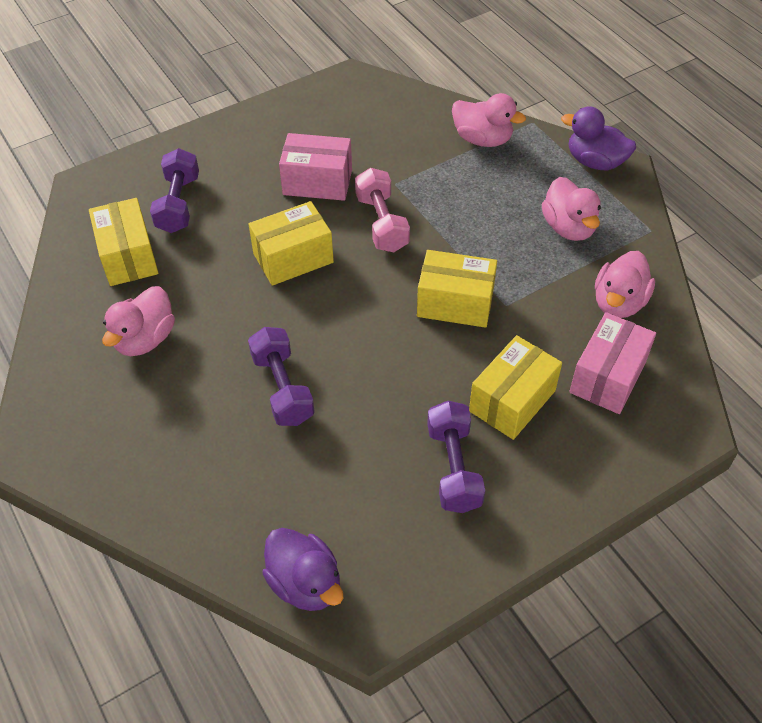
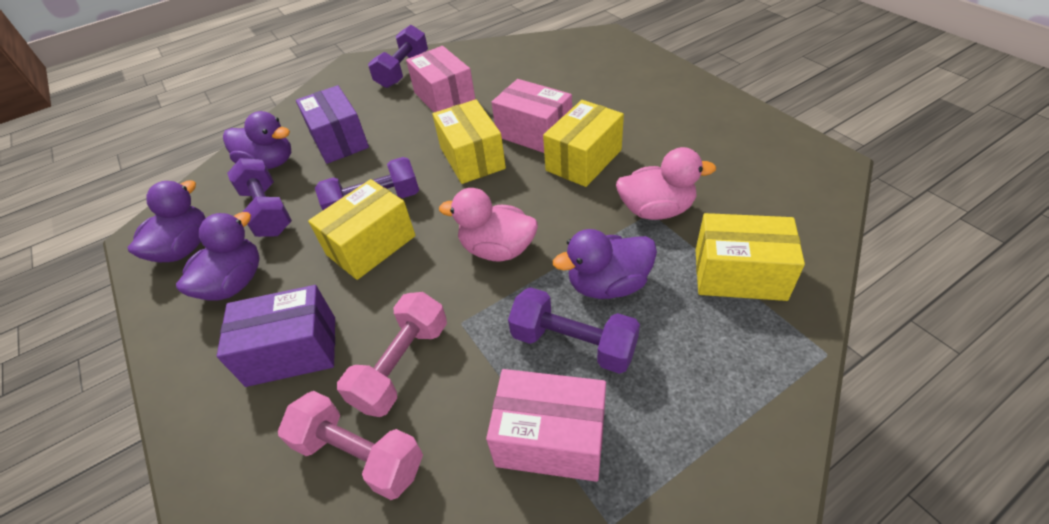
pink box: [279,133,352,201] [569,312,656,414] = 2 -> [406,46,475,112] [486,369,606,482] [491,79,572,153] = 3
pink duck: [102,286,175,356] [452,93,526,147] [542,177,601,241] [595,251,655,318] = 4 -> [439,188,538,262] [616,147,716,220] = 2
pink dumbbell: [355,168,410,252] = 1 -> [278,391,423,500] [337,292,447,417] = 2
purple box: none = 0 -> [217,285,335,387] [296,85,369,164] = 2
purple duck: [262,528,343,611] [561,106,636,170] = 2 -> [128,180,205,262] [176,212,260,300] [223,111,291,169] [553,229,657,299] = 4
purple dumbbell: [150,148,199,233] [248,327,315,426] [427,401,485,513] = 3 -> [227,158,292,237] [315,157,419,210] [368,25,428,88] [508,287,640,374] = 4

